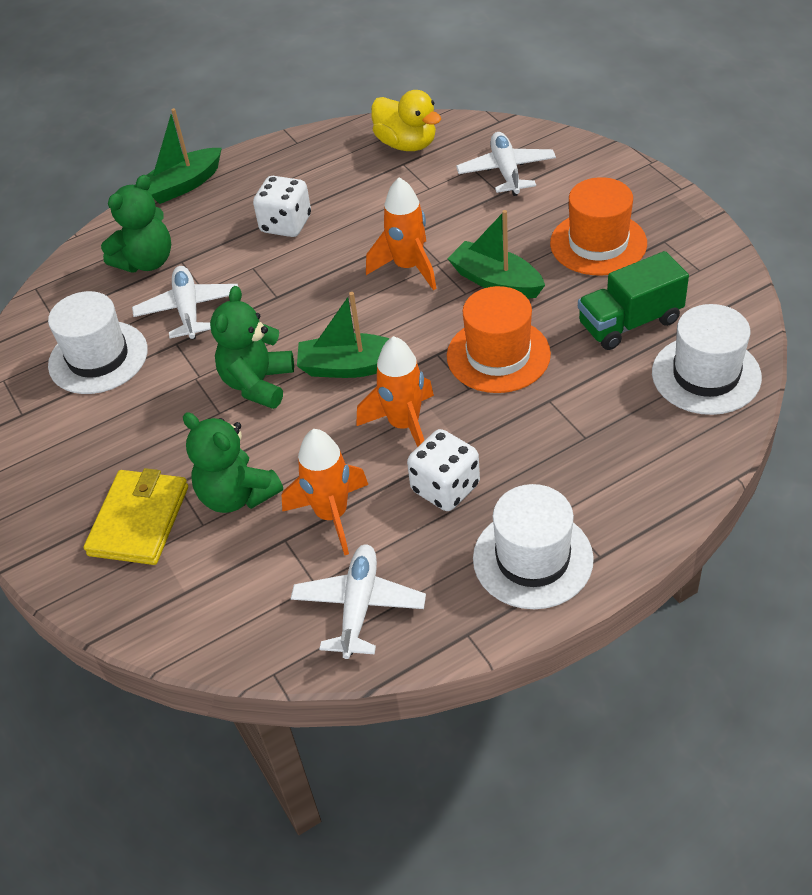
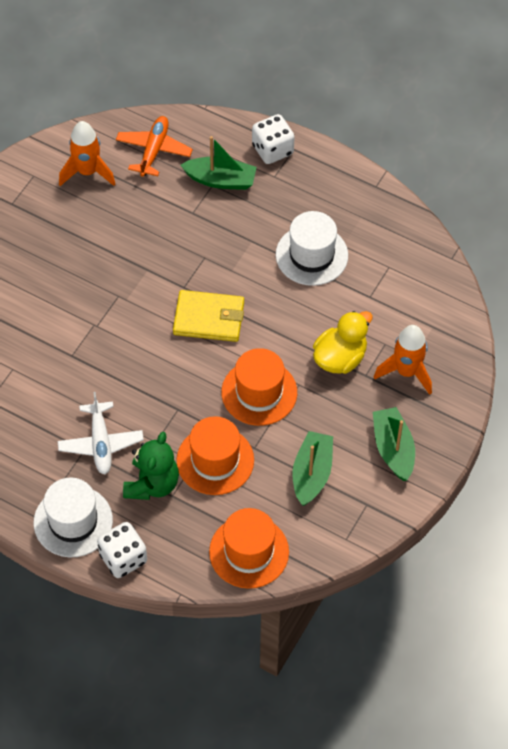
green teddy bear: [101,175,171,273] [183,412,283,513] [210,286,294,409] = 3 -> [123,432,179,500] = 1
green truck: [578,251,689,350] = 1 -> none = 0
orange hat: [447,286,551,393] [550,177,647,275] = 2 -> [176,416,254,495] [209,508,289,589] [221,348,297,426] = 3
orange plane: none = 0 -> [116,116,193,177] = 1
orange rocket: [282,429,368,555] [356,336,434,447] [366,177,437,290] = 3 -> [59,121,115,186] [374,325,432,395] = 2
white hat: [48,291,148,394] [473,484,594,609] [652,304,762,415] = 3 -> [34,478,113,557] [276,211,348,286] = 2
white plane: [132,266,238,340] [291,544,426,659] [456,132,556,196] = 3 -> [57,392,144,474] = 1

